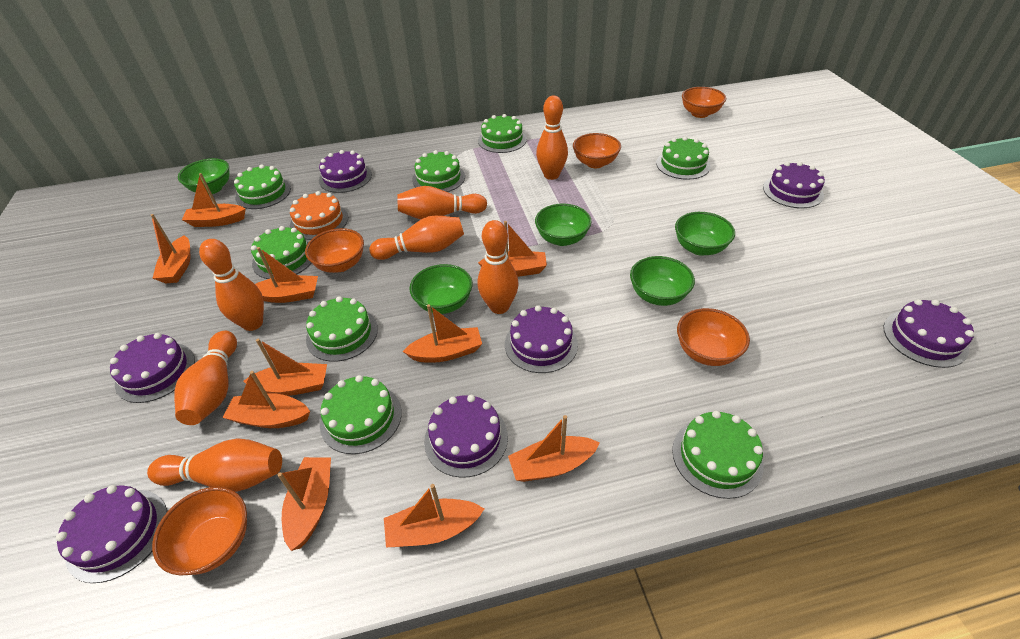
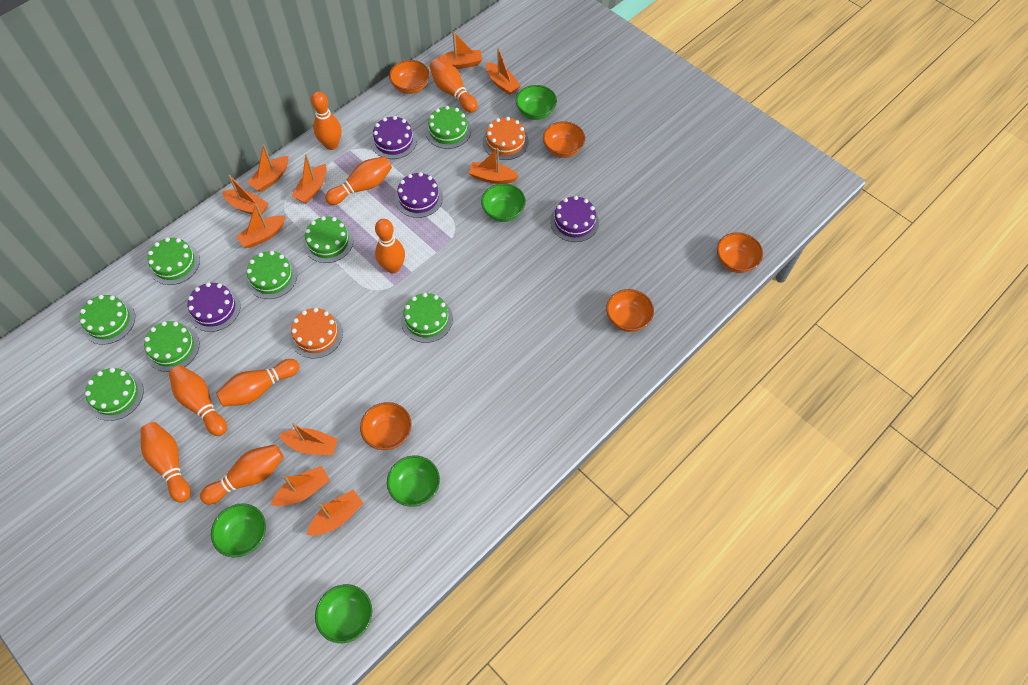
orange bowling pin: [147,438,282,492] [174,331,237,425] [199,239,264,331] [369,216,464,260] [397,186,487,219] [478,220,519,314] [536,96,568,180] = 7 -> [141,422,191,503] [169,365,227,436] [200,444,284,504] [216,359,299,407] [311,91,341,150] [325,156,392,205] [375,219,405,273] [430,58,478,113] = 8
orange cake: [290,191,348,240] = 1 -> [290,308,343,358] [483,117,529,160] = 2
purple cake: [56,485,167,583] [110,333,195,403] [319,150,372,193] [424,395,508,478] [505,305,578,373] [763,162,825,208] [883,299,974,368] = 7 -> [188,282,241,332] [371,116,417,159] [395,172,443,218] [550,196,599,242] = 4

